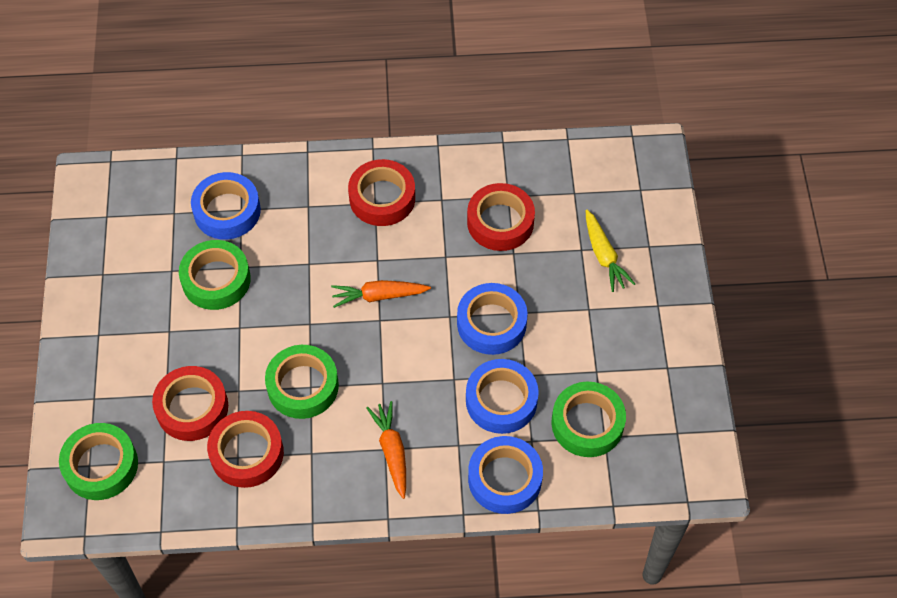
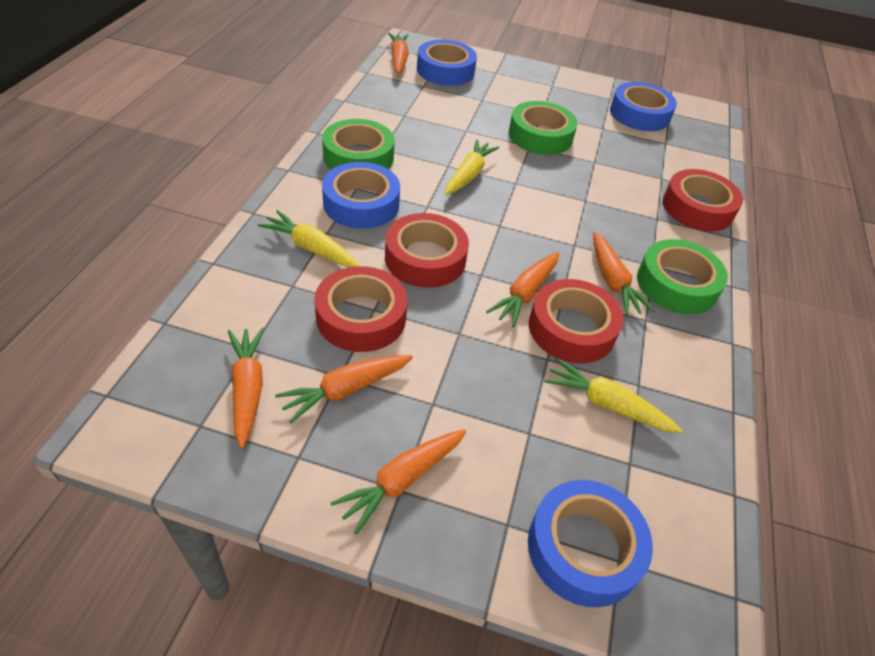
green tape: [59,423,138,500] [179,240,251,310] [265,345,339,419] [551,382,626,457] = 4 -> [322,119,395,170] [509,101,577,155] [637,239,728,314] = 3
orange carrot: [331,280,431,308] [367,401,406,499] = 2 -> [228,327,264,449] [275,355,413,424] [330,429,466,535] [388,33,409,74] [486,252,559,327] [593,232,655,316] = 6
yellow carrot: [585,209,635,292] = 1 -> [257,210,360,267] [445,139,500,195] [544,357,683,433] = 3

